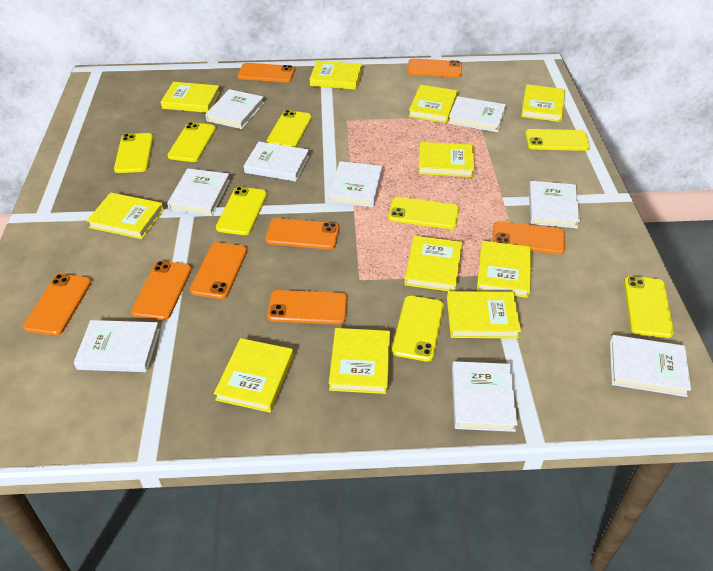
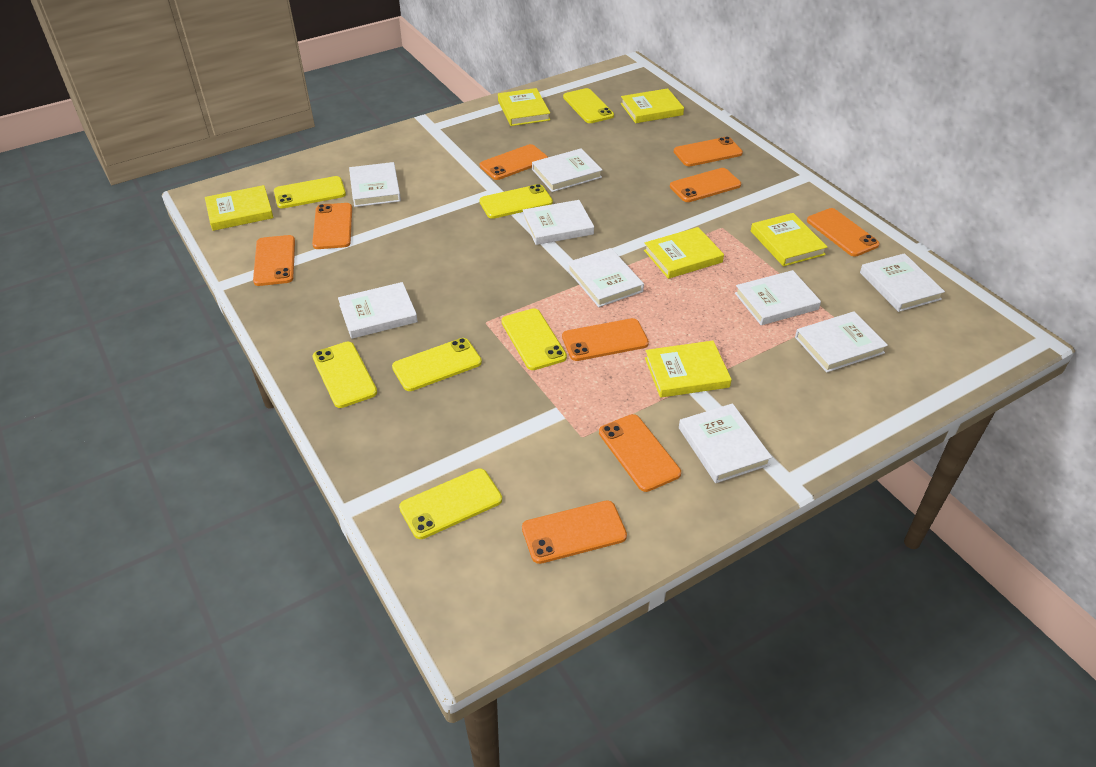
orange phone: [23,274,92,336] [131,261,192,320] [190,242,247,299] [238,63,295,82] [266,218,339,250] [267,290,347,325] [407,59,462,78] [492,221,565,255] = 8 -> [253,235,295,286] [312,203,352,249] [480,144,548,180] [522,500,627,564] [562,318,649,361] [599,414,681,492] [670,168,741,202] [674,136,743,166] [807,208,880,256] = 9
yellow book: [87,192,164,239] [161,82,220,113] [214,338,294,413] [310,61,362,90] [329,328,390,394] [404,236,462,291] [409,85,458,123] [418,142,474,177] [447,291,521,339] [477,241,532,298] [521,84,565,122] = 11 -> [205,185,274,231] [498,88,550,126] [621,88,684,123] [644,227,724,279] [645,341,732,398] [751,213,827,266] = 6
yellow phone: [114,133,153,173] [168,122,216,162] [216,187,267,235] [267,110,312,147] [388,197,459,229] [392,296,444,362] [525,129,590,151] [624,276,674,338] = 8 -> [274,176,346,209] [312,342,377,408] [392,338,482,391] [399,468,502,539] [479,184,553,219] [501,308,567,370] [563,88,614,123] = 7

